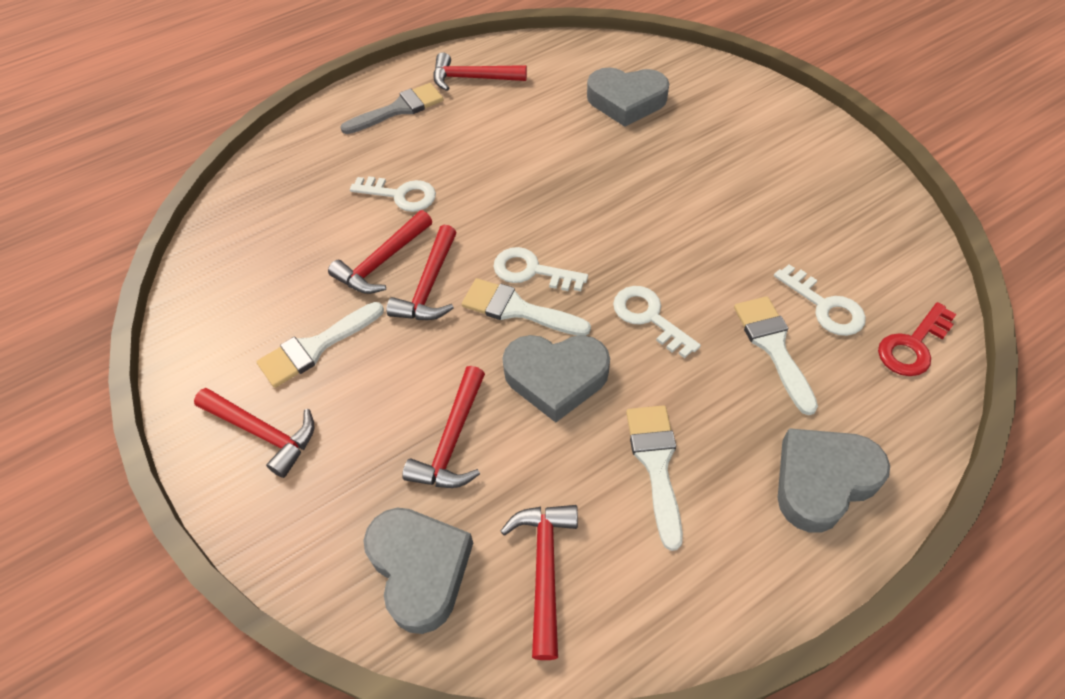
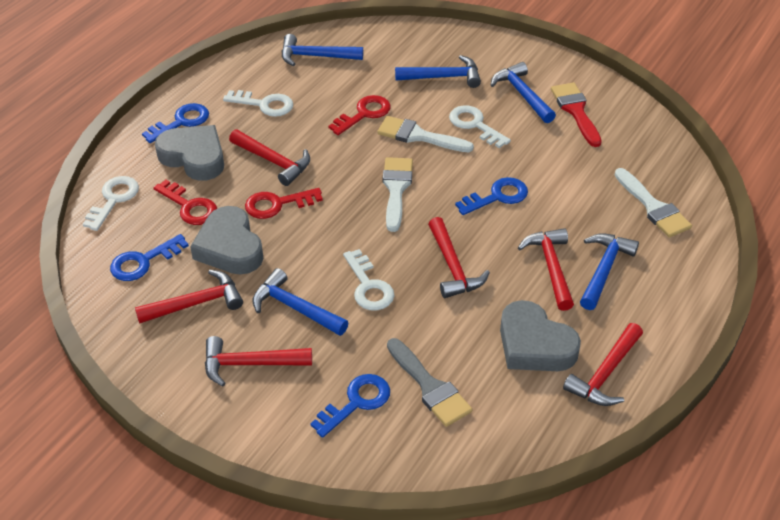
blue hammer: none = 0 -> [253,268,349,336] [282,34,363,66] [395,55,481,88] [491,62,556,123] [580,233,639,310] = 5
blue key: none = 0 -> [110,234,189,281] [142,103,209,143] [310,374,390,438] [455,177,528,215] = 4
grey heart: [363,508,473,634] [502,335,610,423] [587,67,669,127] [778,428,890,533] = 4 -> [155,125,224,181] [190,206,264,275] [500,300,581,371] = 3
red brush: none = 0 -> [551,83,602,147] = 1
red key: [878,302,957,376] = 1 -> [153,180,217,225] [245,188,323,219] [328,95,391,135] = 3
white brush: [257,302,384,388] [462,278,591,336] [626,405,683,551] [734,296,818,415] = 4 -> [377,116,474,152] [383,157,413,232] [615,168,692,238] = 3

